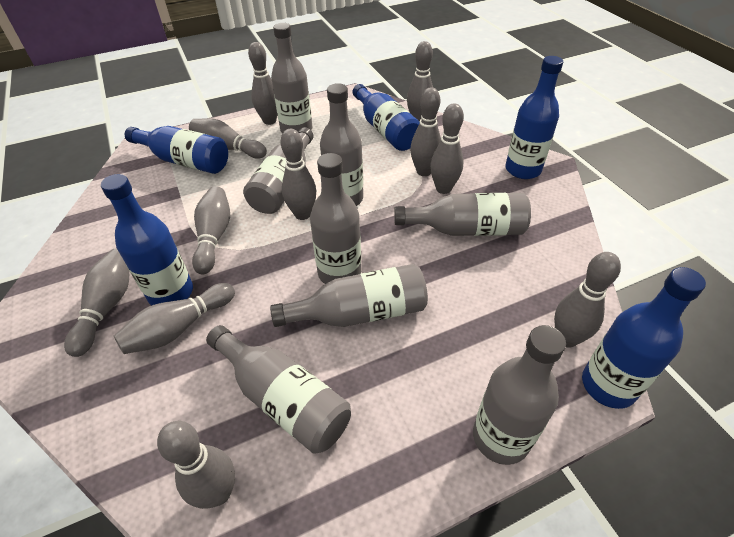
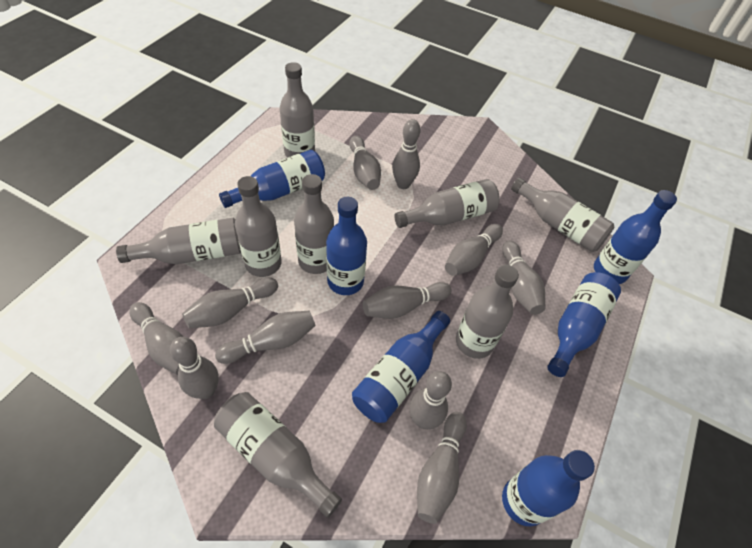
blue bottle: [101,174,193,306] [125,126,228,174] [353,84,420,151] [505,56,563,179] [582,267,706,409] = 5 -> [219,150,325,208] [326,197,367,295] [352,311,450,423] [502,450,595,526] [547,272,621,377] [594,190,677,284] = 6

